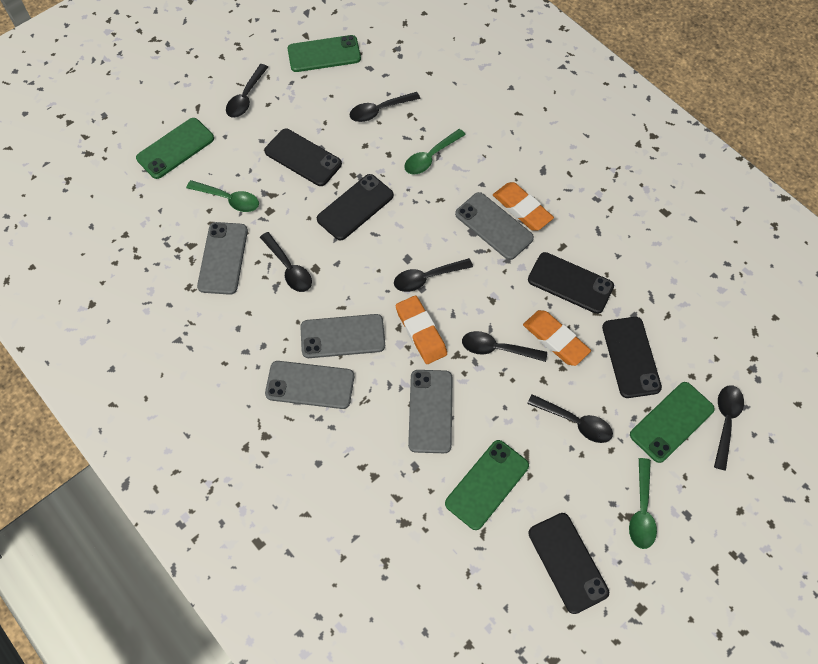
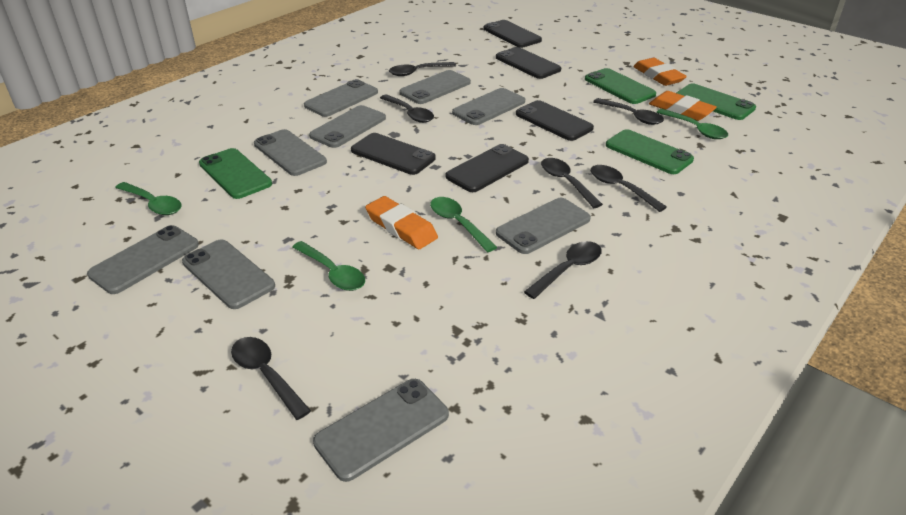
green spoon: [186,180,259,212] [404,129,466,175] [629,458,657,549] = 3 -> [115,182,181,215] [292,241,365,291] [430,197,497,252] [656,109,728,139] = 4
grey phone: [197,222,248,295] [265,361,354,409] [300,314,385,358] [408,370,452,453] [455,192,534,260] = 5 -> [87,225,199,294] [182,239,275,309] [254,129,327,176] [304,79,378,117] [309,105,386,148] [313,379,449,482] [399,70,471,104] [452,88,525,125] [496,198,591,254] = 9

